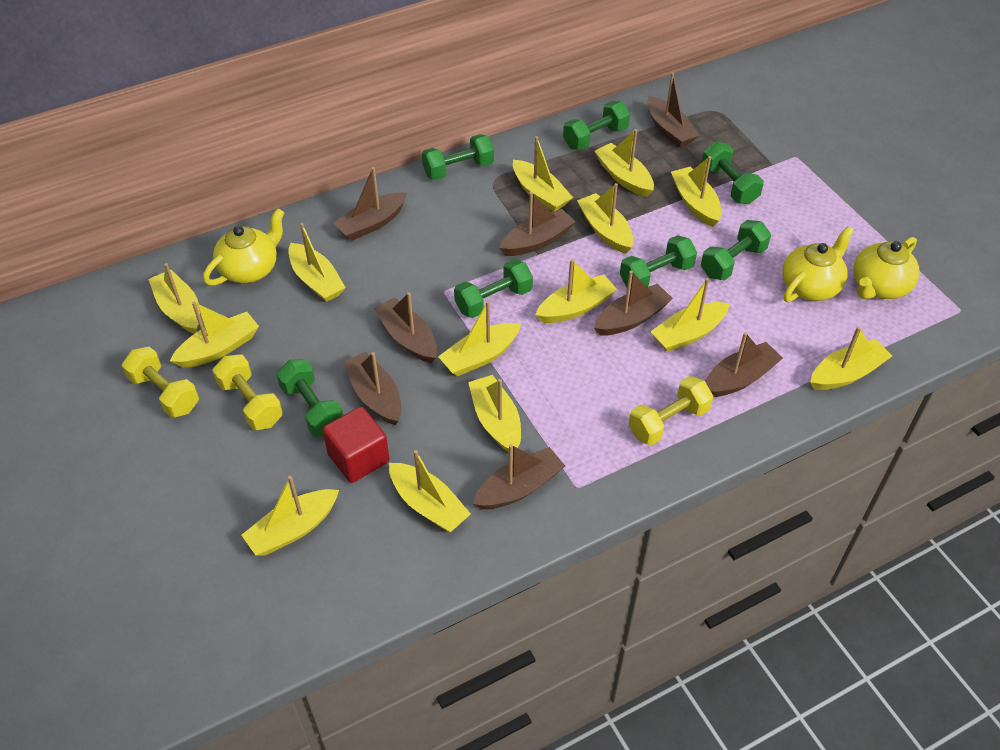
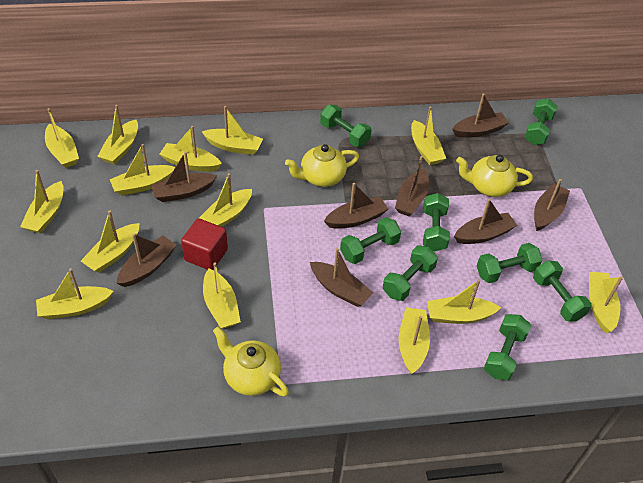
green dumbbell: [276,359,343,437] [422,134,494,180] [454,259,533,318] [563,101,630,150] [620,235,697,287] [701,220,771,281] [702,141,764,204] = 7 -> [320,105,372,147] [340,217,401,264] [383,245,438,301] [423,193,450,251] [477,243,542,283] [484,314,531,380] [524,99,558,145] [533,260,592,322] = 8
yellow dumbbell: [122,347,199,418] [212,354,283,430] [628,376,713,445] = 3 -> none = 0

